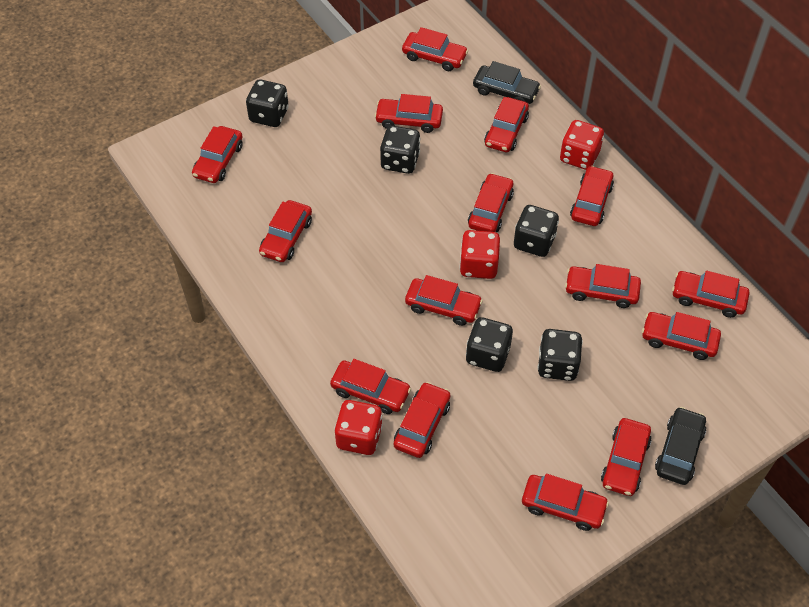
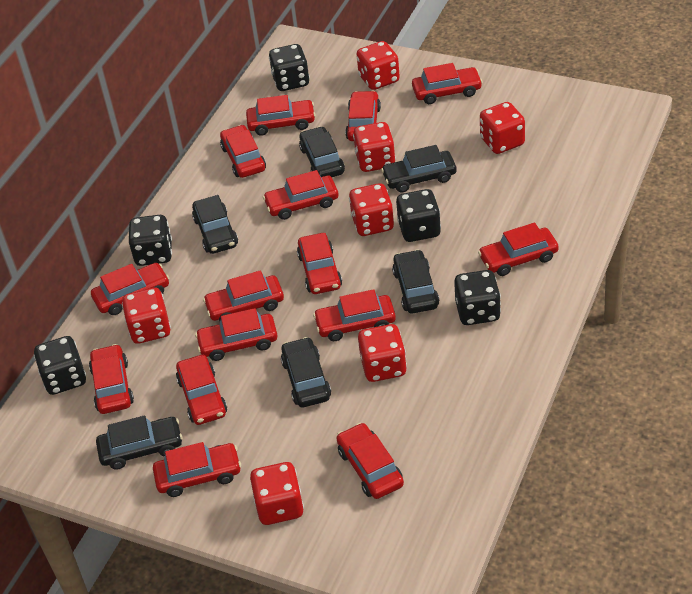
black car: [473,61,541,104] [655,407,706,485] = 2 -> [96,415,183,470] [192,195,238,254] [281,337,331,407] [299,126,345,177] [381,145,457,193] [392,249,439,314] = 6
red dice: [334,400,383,455] [459,230,500,279] [560,120,604,170] = 3 -> [122,288,171,344] [250,462,304,525] [349,183,394,236] [353,122,396,172] [356,41,400,90] [358,324,407,382] [480,102,525,154] = 7

